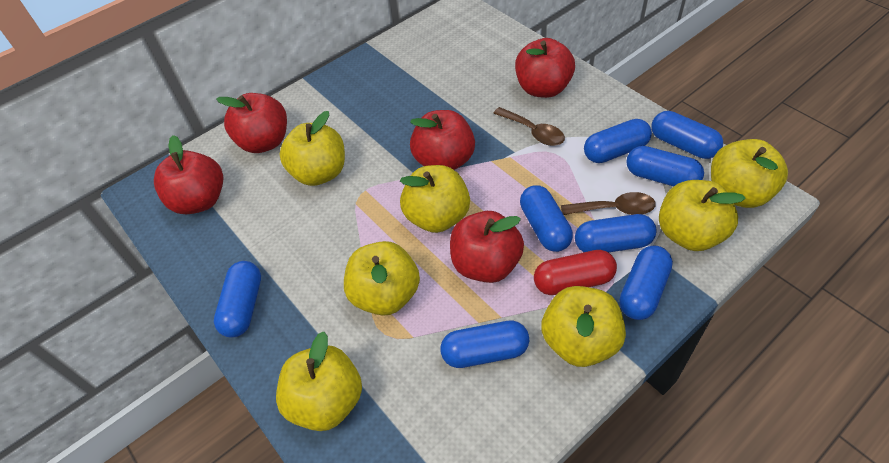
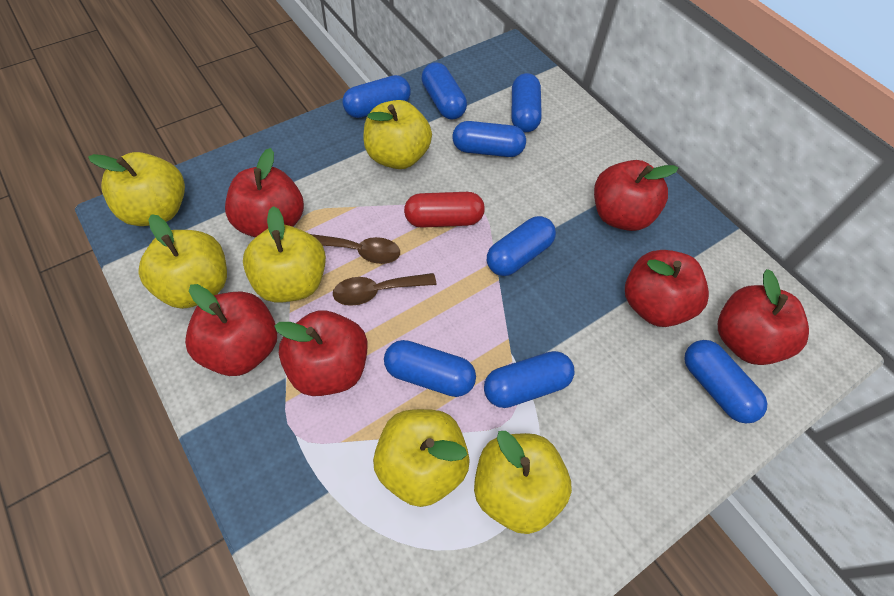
red apple: [154,135,223,214] [216,93,287,153] [410,110,475,170] [450,211,524,283] [515,38,575,98] = 5 -> [185,284,277,376] [225,148,304,237] [274,310,367,396] [594,160,678,231] [625,250,709,327] [718,269,809,365] = 6
yellow apple: [276,332,362,431] [279,111,345,186] [344,241,420,316] [400,165,470,233] [541,286,626,367] [659,180,746,251] [711,139,788,208] = 7 -> [88,152,185,226] [139,214,227,309] [243,206,326,303] [363,100,432,169] [373,409,470,507] [474,431,572,534] = 6

